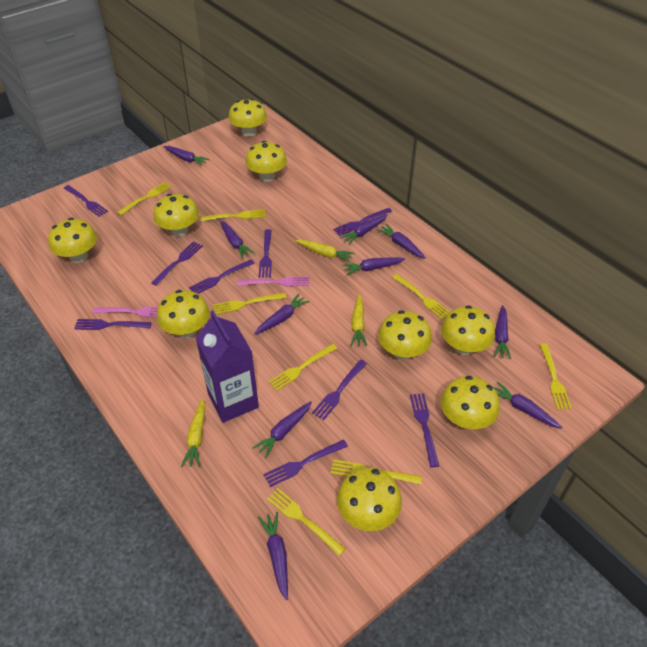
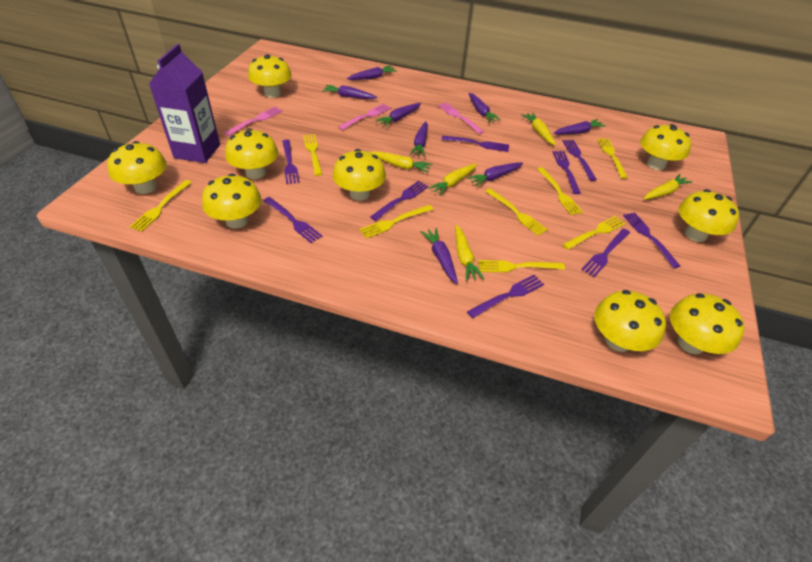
pink fork: [92,307,158,317] [238,276,309,287] = 2 -> [225,107,282,136] [338,104,391,130] [438,102,484,134] = 3
purple carrot: [163,146,210,166] [220,221,255,258] [252,401,312,458] [255,294,310,335] [258,512,288,600] [340,214,388,245] [342,258,405,275] [377,224,426,259] [493,382,563,429] [494,305,511,359] = 10 -> [322,85,378,99] [347,66,397,80] [375,103,421,127] [410,121,428,157] [420,228,458,284] [467,162,523,187] [469,93,501,123] [553,119,606,135] = 8
yellow carrot: [181,399,205,467] [295,240,355,263] [350,295,367,346] = 3 -> [370,151,433,173] [428,163,477,196] [455,225,484,281] [521,113,556,146] [644,174,692,200] = 5

